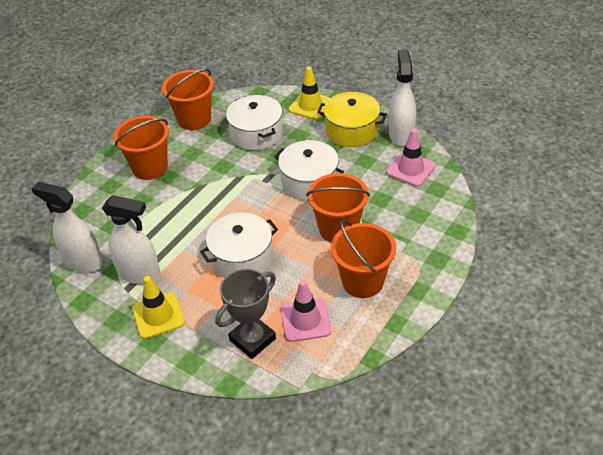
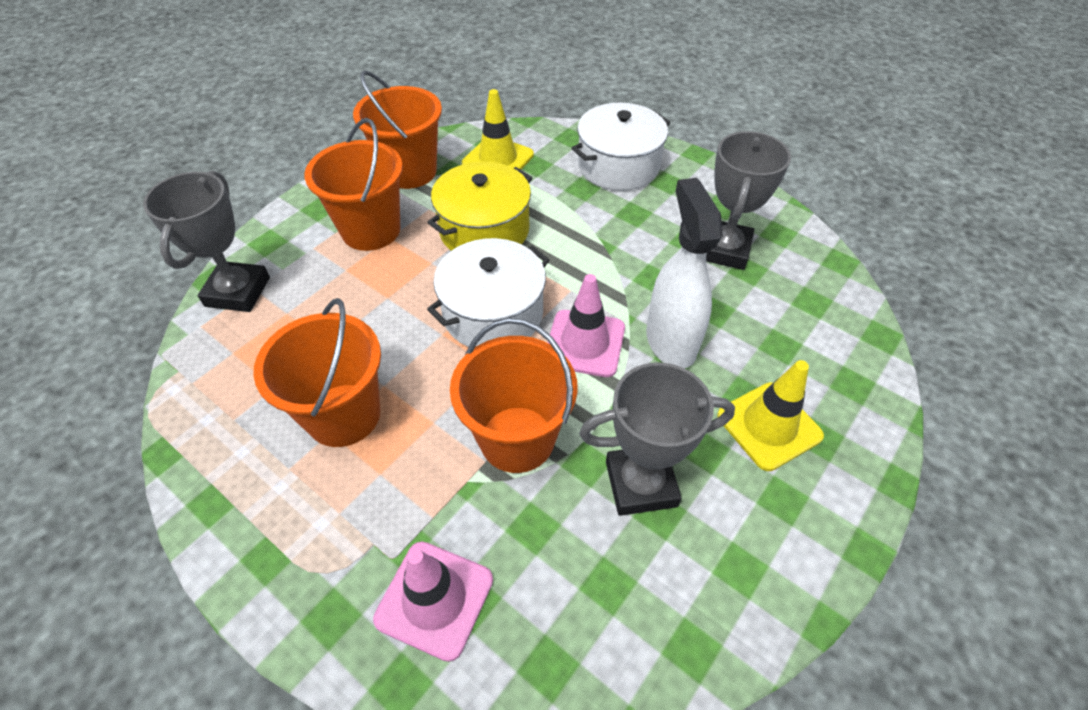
grey trophy: [215,269,276,359] = 1 -> [143,171,270,312] [579,362,735,516] [706,131,791,270] = 3
white pot: [200,212,278,277] [226,95,283,150] [274,140,344,201] = 3 -> [427,238,550,347] [572,103,670,191] = 2
white spray bottle: [31,182,103,273] [102,195,160,284] [389,50,416,146] = 3 -> [646,178,723,368] = 1

